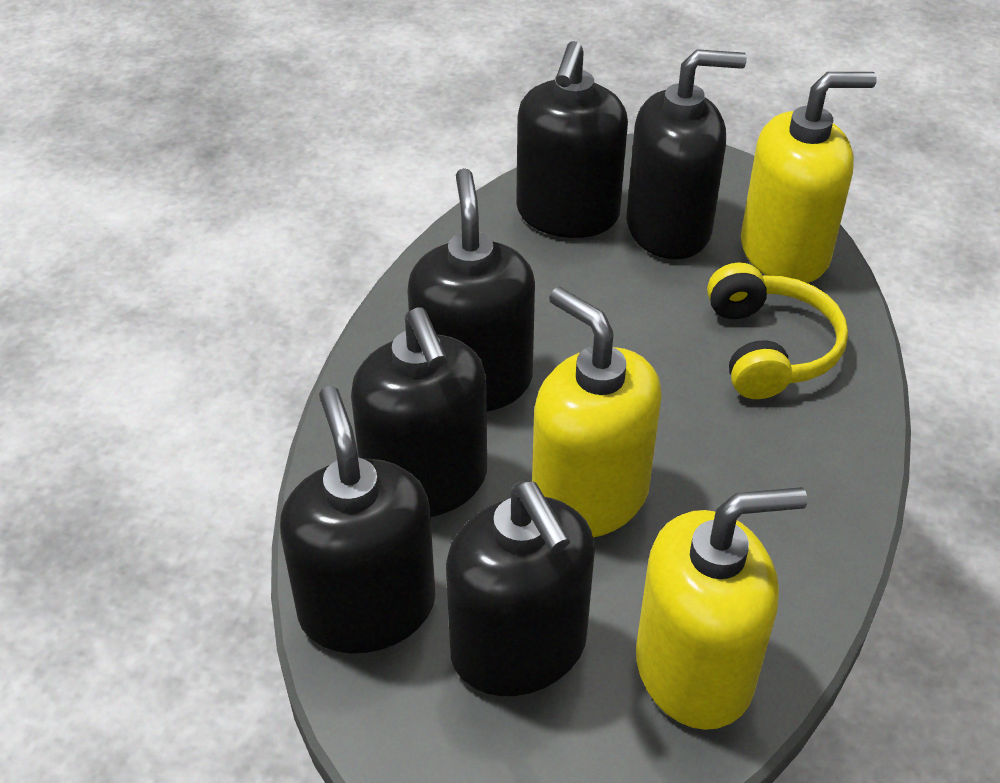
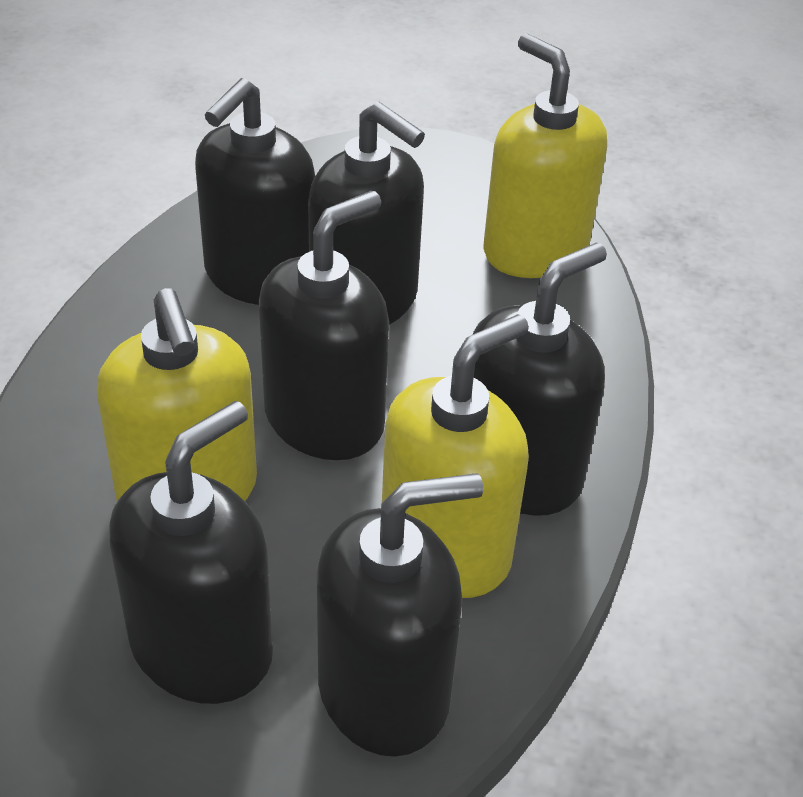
yellow headphones: [707,263,848,399] = 1 -> none = 0

